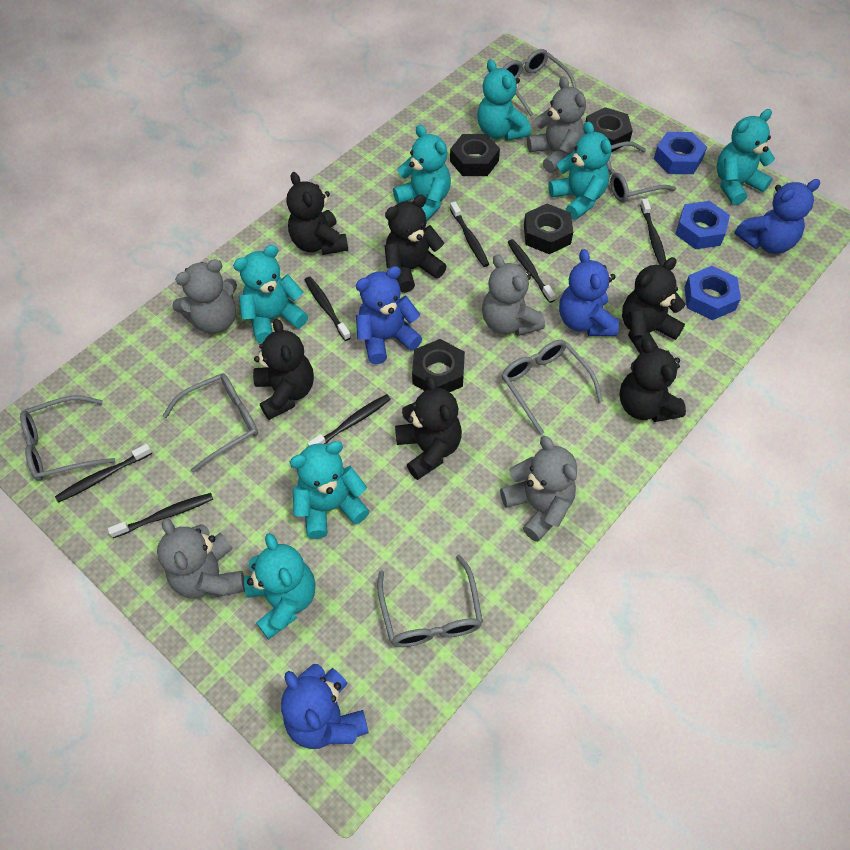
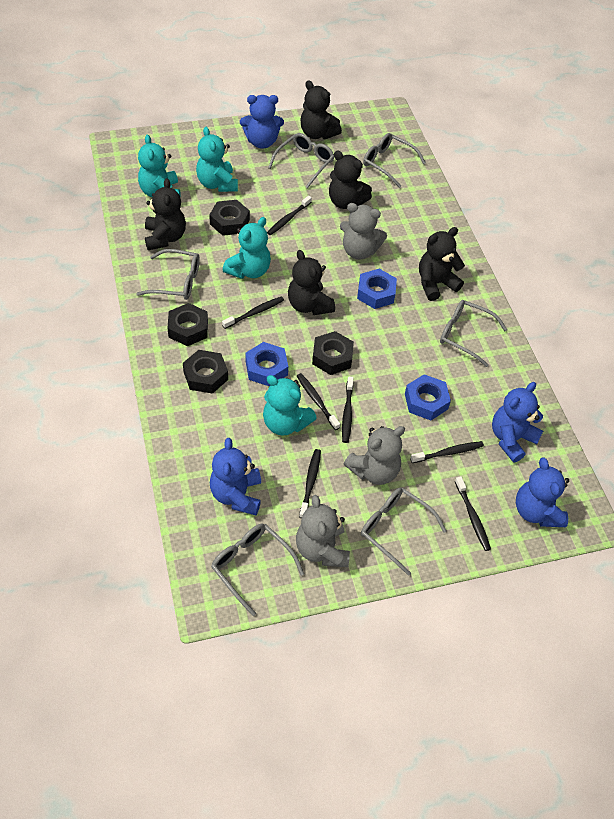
black teddy bear: [253,318,314,420] [287,172,348,255] [384,195,447,293] [395,376,462,480] [620,339,686,422] [622,257,685,353] = 6 -> [145,178,186,250] [288,250,335,315] [300,80,342,139] [329,151,372,209] [419,227,465,301] = 5
grey teddy bear: [157,518,245,598] [172,259,237,334] [482,254,545,336] [500,436,577,542] [527,77,586,173] = 5 -> [296,495,350,567] [340,203,387,260] [344,426,405,485] = 3
turquoise teddy bear: [233,245,308,343] [244,533,315,639] [290,441,369,539] [393,125,451,221] [477,59,531,141] [548,122,612,220] [716,109,775,205] = 7 -> [138,135,180,197] [196,127,238,192] [223,217,271,279] [263,375,317,436] = 4

